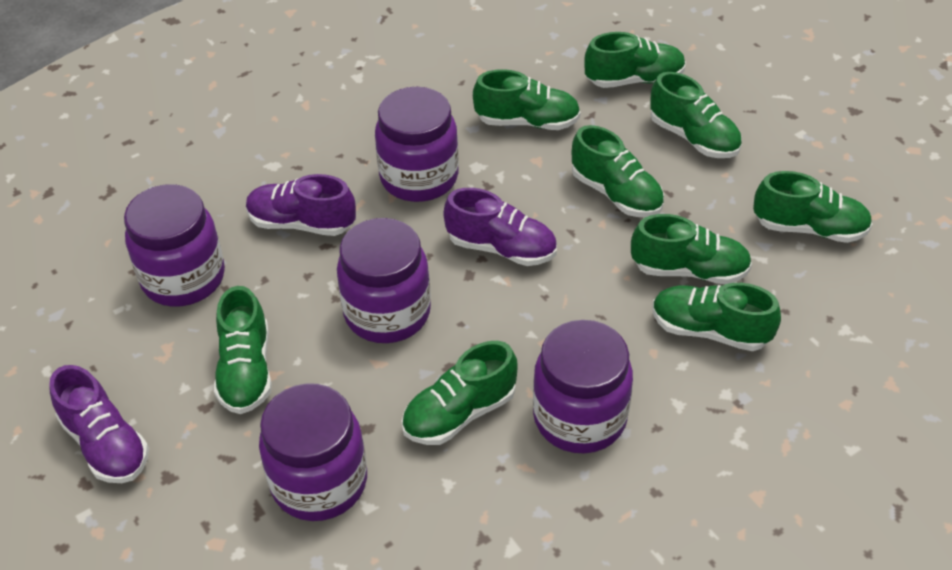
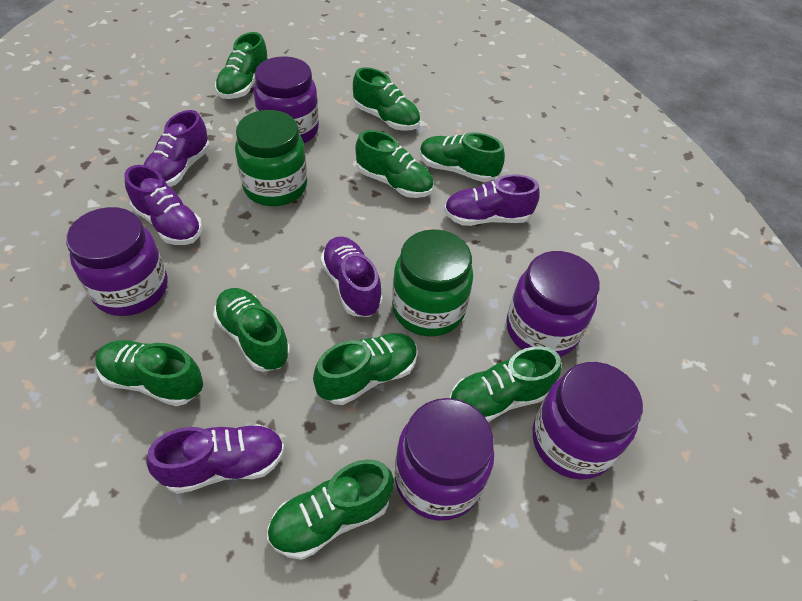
green jar: none = 0 -> [235,110,307,206] [392,229,473,337] = 2
purple shoe: [49,365,149,483] [246,174,356,236] [444,188,557,266] = 3 -> [125,165,202,245] [144,110,210,187] [146,424,285,494] [320,236,383,317] [444,174,540,226] = 5

